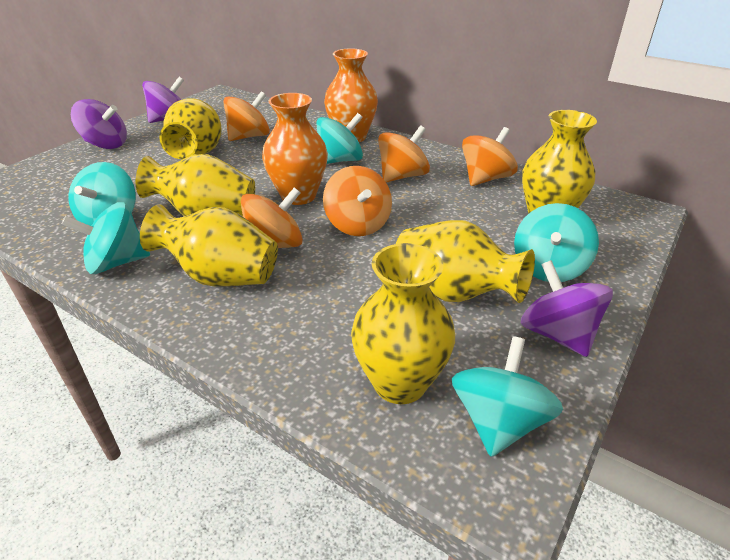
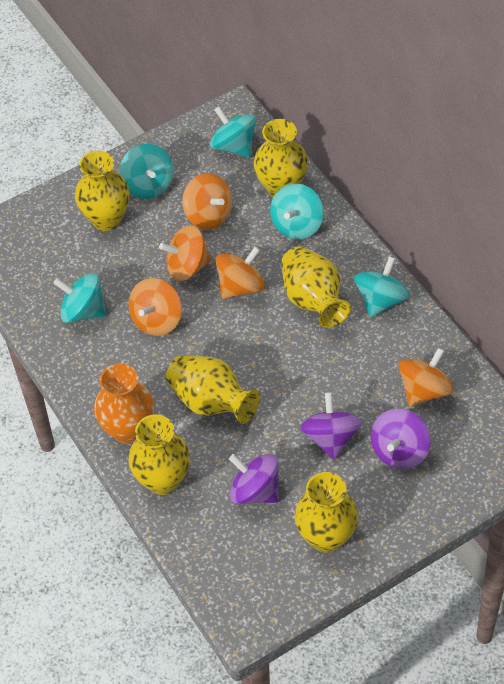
orange vase: [262,93,328,205] [324,48,378,142] = 2 -> [94,363,154,444] = 1

